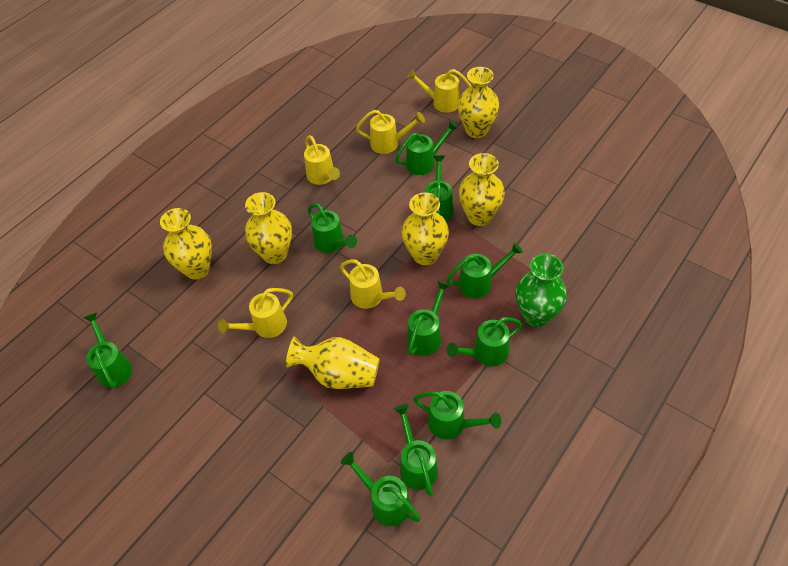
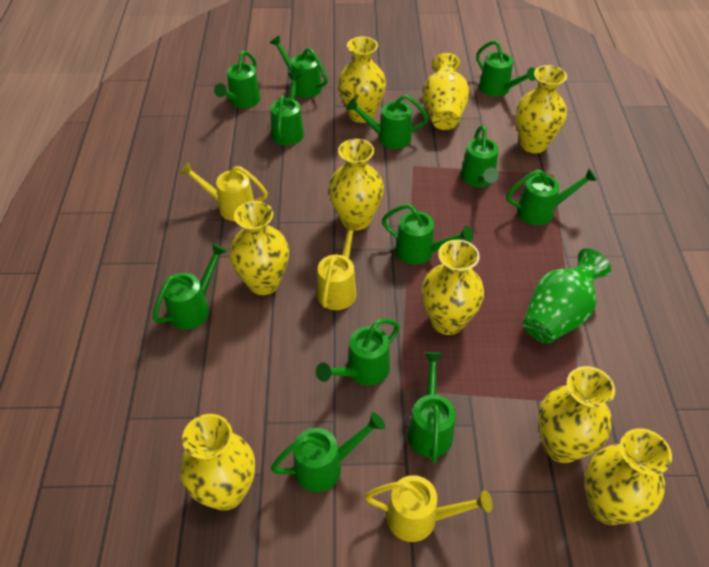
green watering can: [83,312,132,389] [308,203,357,253] [341,452,421,526] [394,404,438,496] [395,120,458,175] [407,281,450,356] [413,391,501,439] [425,155,454,221] [446,242,523,298] [447,317,522,366] = 10 -> [153,243,227,329] [214,51,261,108] [270,35,328,98] [270,73,304,145] [271,412,385,492] [316,319,400,385] [346,95,428,149] [382,204,473,265] [407,352,456,463] [461,125,499,187] [476,40,536,97] [506,168,597,225] = 12
yellow vase: [160,208,212,280] [245,192,292,264] [286,336,380,389] [401,193,449,265] [458,67,499,138] [459,153,505,226] = 6 -> [180,414,255,511] [229,201,289,295] [329,139,384,231] [338,37,386,123] [421,240,484,335] [422,53,470,130] [516,65,567,153] [538,366,615,463] [585,428,672,525] = 9
yellow watering can: [218,288,293,338] [304,135,340,185] [340,259,406,309] [356,110,425,154] [407,69,471,113] = 5 -> [179,162,268,221] [317,222,360,310] [365,475,493,542] = 3

